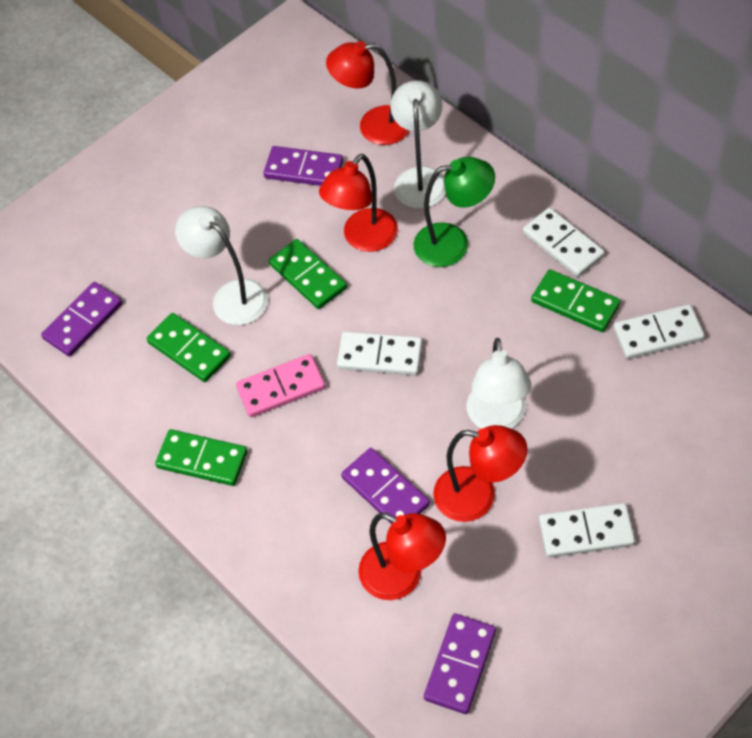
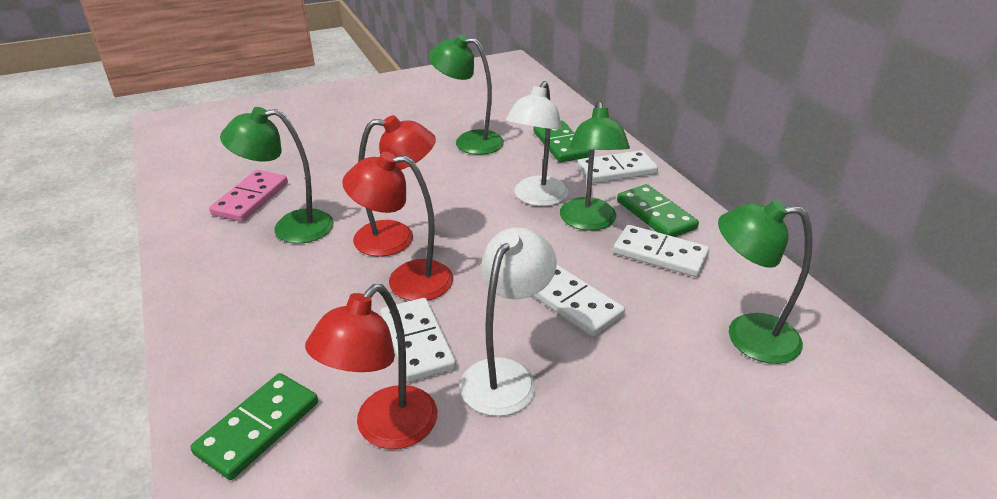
green domino: [147,313,231,382] [155,429,247,486] [269,239,347,309] [531,269,620,332] = 4 -> [190,373,318,480] [533,121,589,162] [617,184,699,237] = 3
green lamp: [413,157,495,267] = 1 -> [220,107,334,244] [429,34,504,155] [560,101,630,231] [718,200,813,364] = 4
purple domino: [41,282,123,357] [263,146,343,186] [341,448,430,524] [424,613,496,714] = 4 -> none = 0
red lamp: [319,154,398,252] [326,41,409,145] [358,512,446,600] [433,425,528,522] = 4 -> [305,284,437,449] [342,152,453,301] [353,115,436,257] = 3
white lamp: [175,206,268,325] [390,80,446,209] [466,338,532,429] = 3 -> [459,227,557,416] [506,81,568,206] = 2

